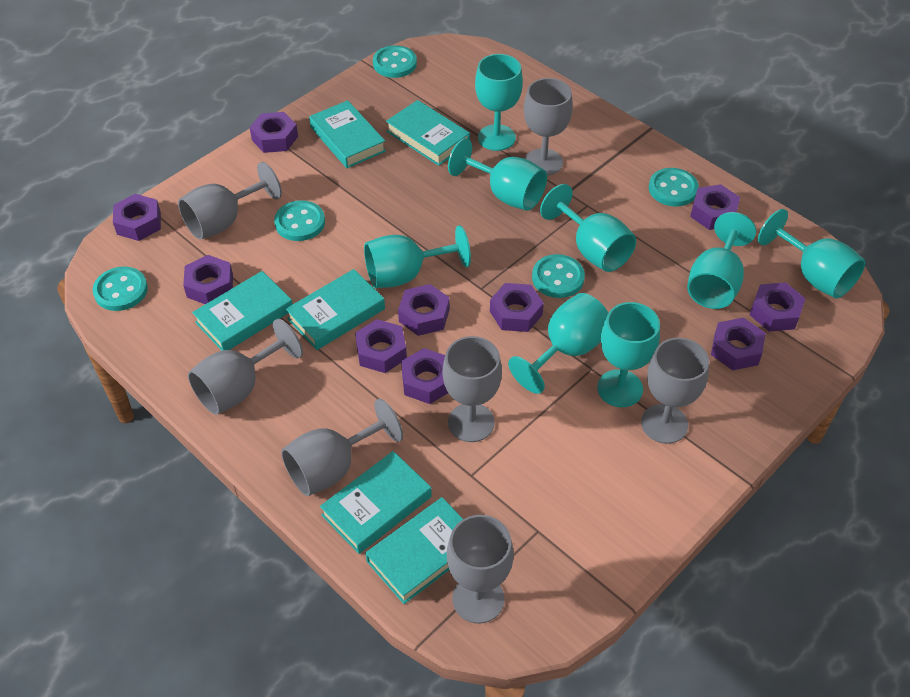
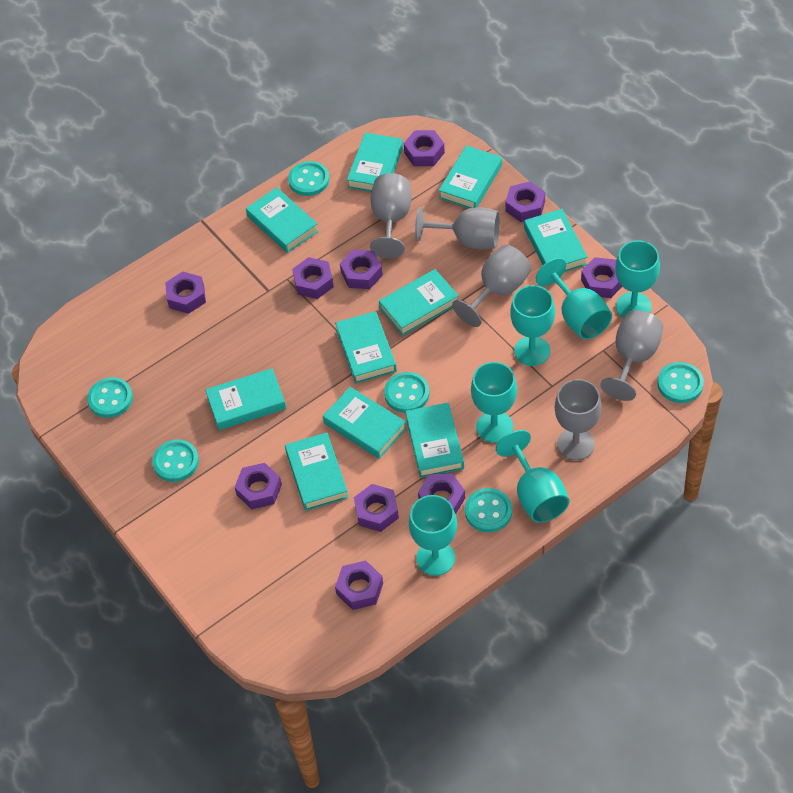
grey goblet: [178,162,282,240] [188,319,303,415] [281,399,403,496] [443,336,502,442] [447,515,514,624] [524,78,573,176] [641,338,709,444] = 7 -> [370,173,412,258] [415,207,500,249] [452,245,531,327] [555,379,602,460] [600,310,663,401] = 5
turquoise book: [192,271,293,351] [286,269,385,350] [309,100,386,168] [320,451,432,554] [366,497,463,604] [386,100,470,166] = 6 -> [205,368,286,430] [246,187,319,253] [285,432,349,511] [323,387,407,459] [335,311,397,383] [347,133,403,192] [379,269,459,336] [405,403,464,478] [439,145,502,208] [524,209,588,272] = 10
turquoise button: [93,267,148,311] [274,200,325,241] [373,45,417,78] [532,254,585,298] [649,168,699,207] = 5 -> [87,377,133,418] [152,439,199,482] [288,161,330,196] [384,372,430,413] [465,488,512,532] [657,362,704,403] = 6
turquoise goblet: [364,225,471,288] [448,138,547,211] [475,54,523,151] [508,293,608,394] [540,184,636,272] [597,302,660,407] [687,212,756,309] [758,209,865,298] = 8 -> [409,495,457,576] [471,362,517,443] [496,430,569,523] [510,285,555,366] [536,258,612,339] [615,240,660,319] = 6

